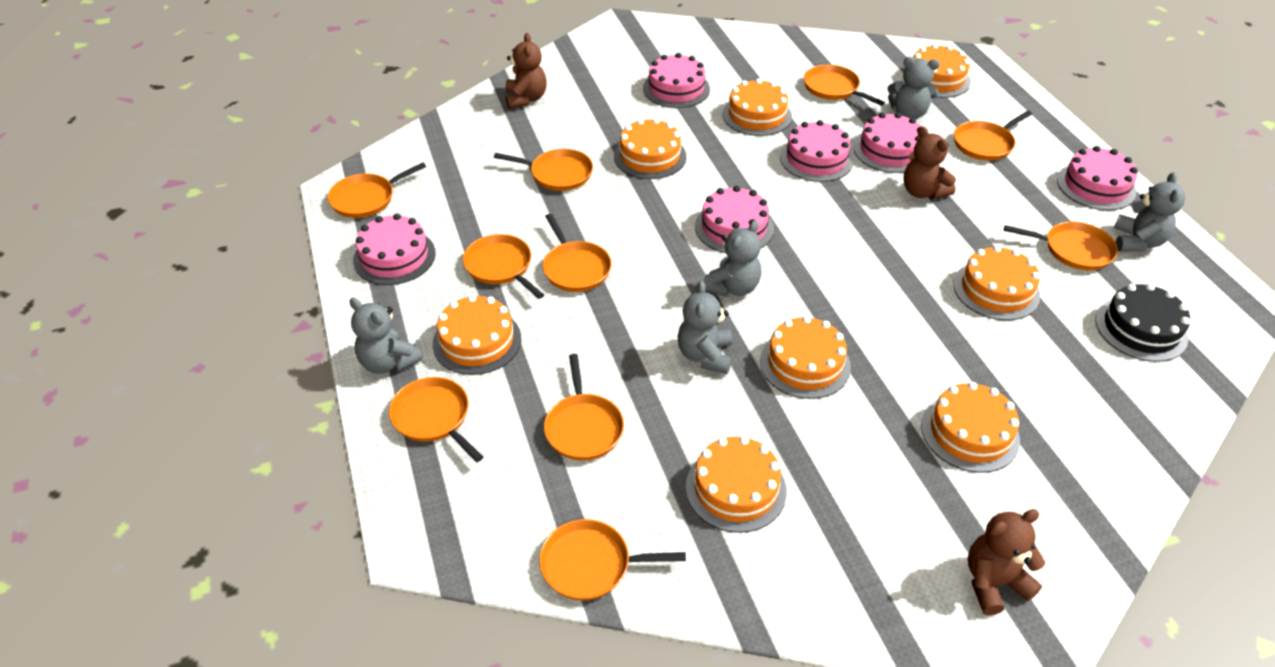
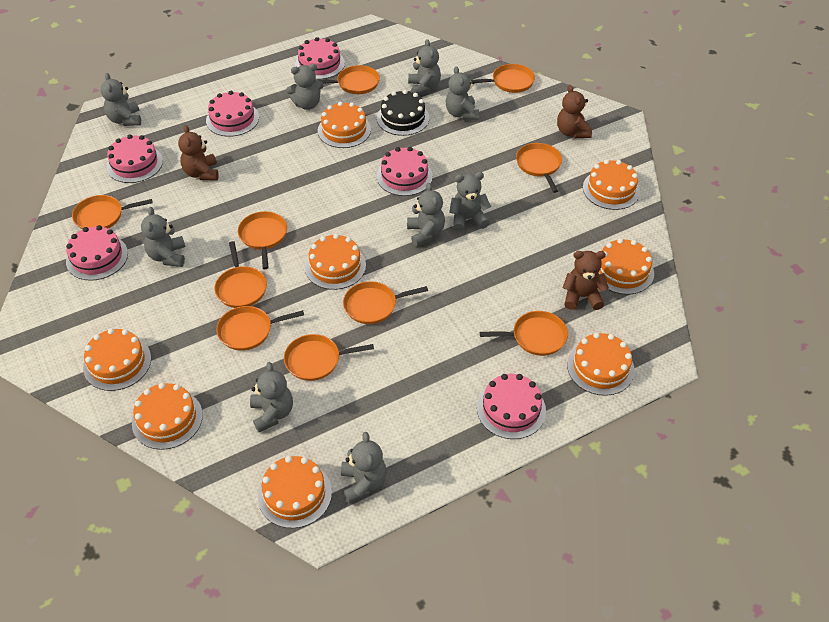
grey teddy bear: [350,298,423,374] [677,281,732,374] [703,220,762,297] [887,57,940,119] [1114,172,1185,252] = 5 -> [100,73,141,126] [141,207,185,267] [250,362,293,432] [286,64,324,110] [341,432,387,504] [407,183,445,247] [408,39,441,96] [445,66,479,120] [449,172,491,232] = 9

